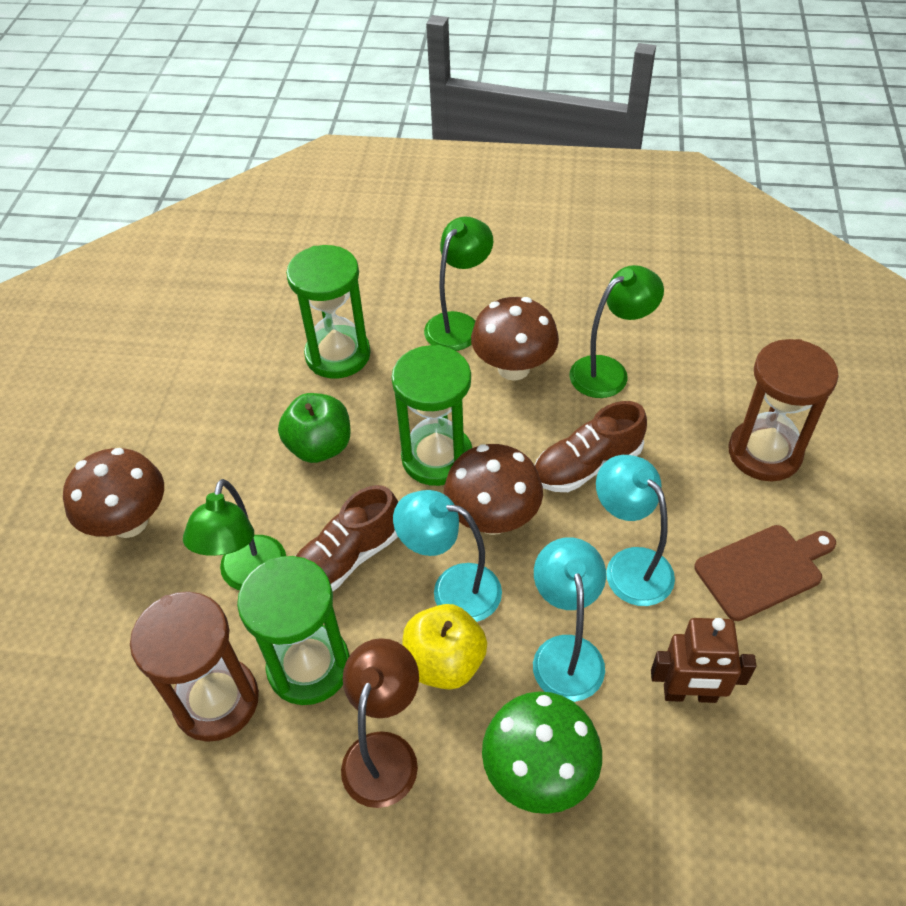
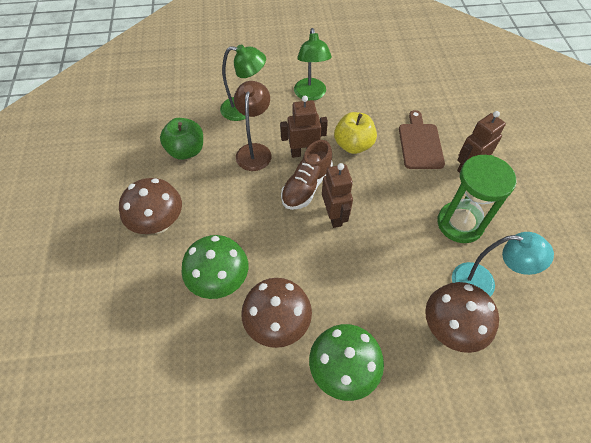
brown hourglass: [130,592,259,742] [728,339,839,482] = 2 -> none = 0
brown robot: [651,618,756,703] = 1 -> [280,96,328,158] [322,163,353,228] [457,111,506,173] = 3
brown shoe: [295,485,398,591] [534,401,647,492] = 2 -> [281,140,333,210] = 1
green hourglass: [237,556,350,705] [286,245,370,379] [391,345,472,486] = 3 -> [437,155,517,243] = 1
green lamp: [183,479,286,590] [424,217,493,351] [570,265,664,398] = 3 -> [220,44,266,121] [294,28,332,101] = 2
green mushroom: [482,691,602,814] = 1 -> [181,235,248,299] [309,324,384,401] = 2
turquoise lamp: [393,490,502,622] [533,537,606,702] [596,455,675,606] = 3 -> [452,232,554,297] = 1

